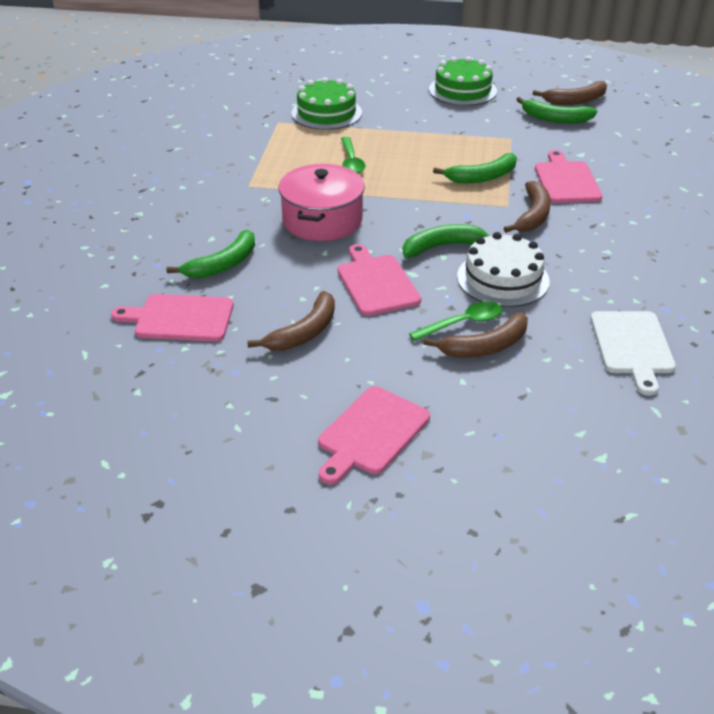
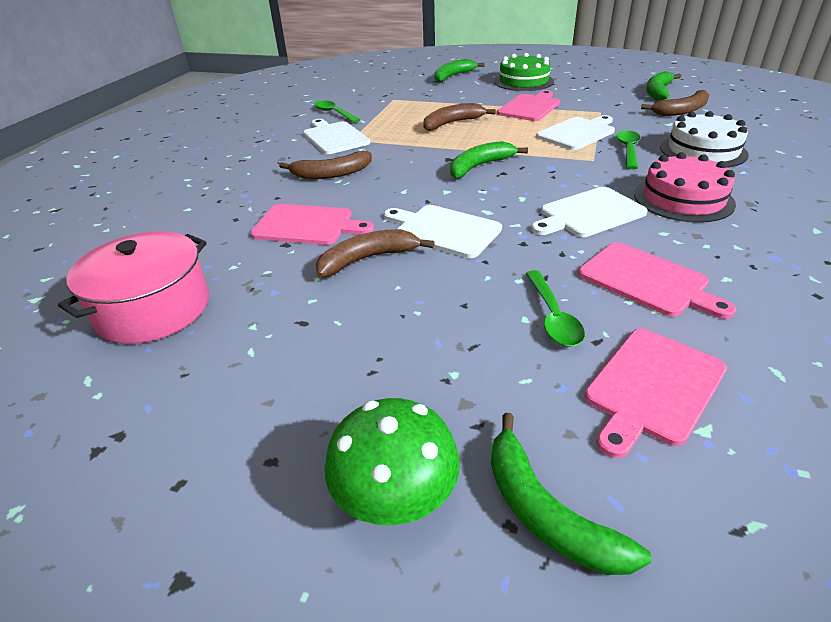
green cake: [291,77,362,130] [429,56,497,106] = 2 -> [494,53,554,91] = 1
green mushroom: none = 0 -> [325,398,460,525] = 1
green spoon: [341,137,365,174] [409,301,502,341] = 2 -> [314,100,360,123] [526,270,585,347] [617,130,641,169] = 3
pink cake: none = 0 -> [634,152,736,223] = 1
white cutting board: [590,311,676,396] = 1 -> [303,119,370,154] [384,205,502,258] [531,187,648,237] [536,115,615,150] = 4

